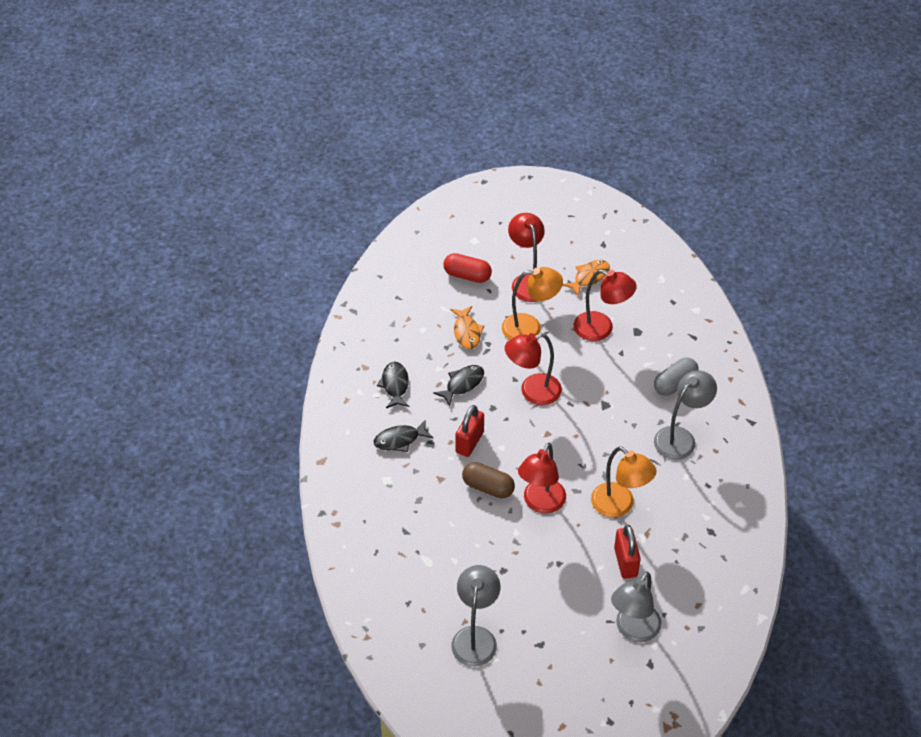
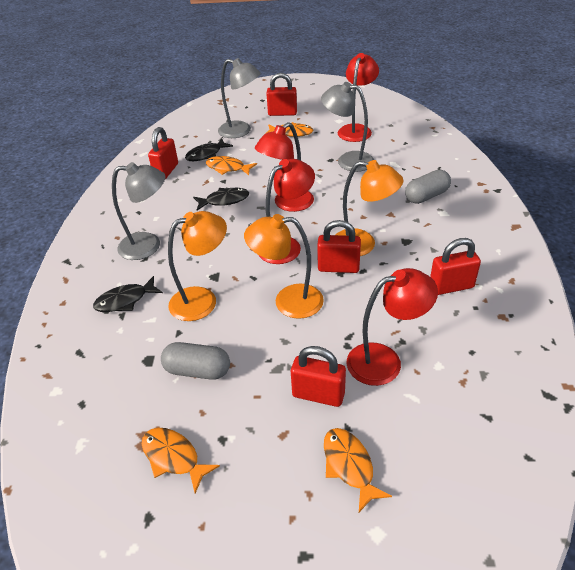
brown capsule: [462,462,515,498] = 1 -> none = 0
grey capsule: [654,357,698,396] = 1 -> [161,342,230,380] [405,170,451,204] = 2
orange fish: [450,306,484,349] [563,260,610,296] = 2 -> [142,428,220,493] [206,156,257,175] [265,122,314,137] [324,428,392,512] = 4
orange lamp: [502,267,563,340] [591,447,657,518] = 2 -> [168,211,227,321] [244,214,324,319] [335,160,403,256] = 3
red capsule: [443,253,492,283] = 1 -> none = 0
red padlock: [455,405,484,457] [614,525,641,579] = 2 -> [148,127,178,179] [266,73,297,116] [291,346,346,407] [317,220,361,273] [430,238,481,295] = 5

